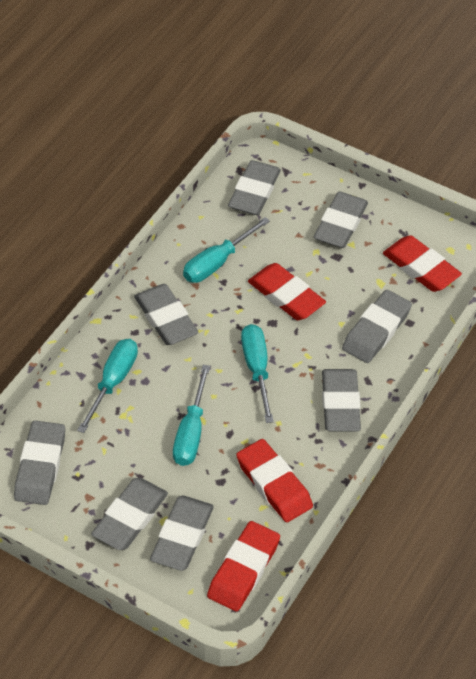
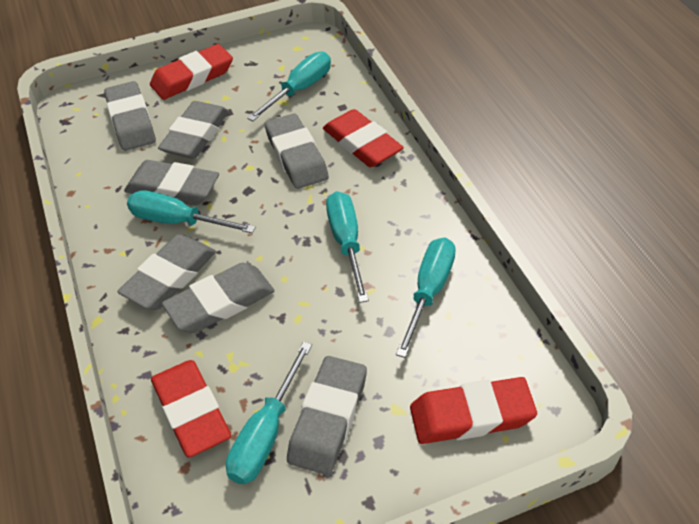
grey eraser: [14,421,65,505] [91,478,168,550] [134,284,199,345] [150,495,214,571] [228,160,281,215] [314,192,368,248] [322,369,361,431] [342,290,412,363] = 8 -> [104,81,156,151] [117,234,216,310] [124,160,219,206] [158,101,229,159] [162,263,274,333] [265,113,329,189] [287,356,367,475] = 7
turquoise screwdriver: [77,339,138,433] [173,365,210,466] [183,217,270,283] [241,324,274,423] = 4 -> [127,190,256,233] [226,342,312,484] [247,52,331,121] [326,191,369,303] [396,238,456,358] = 5

